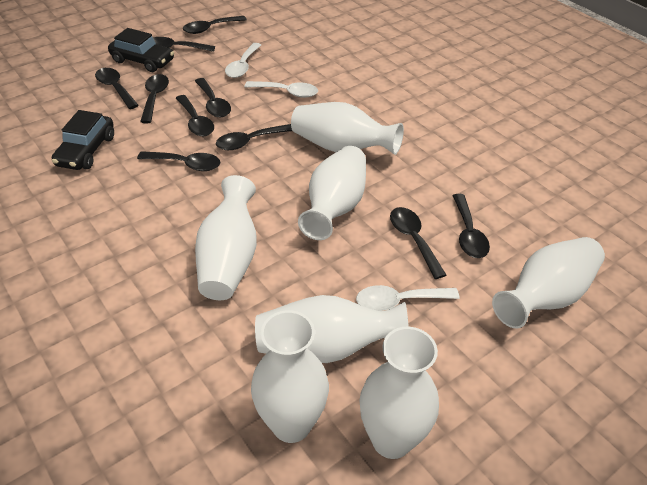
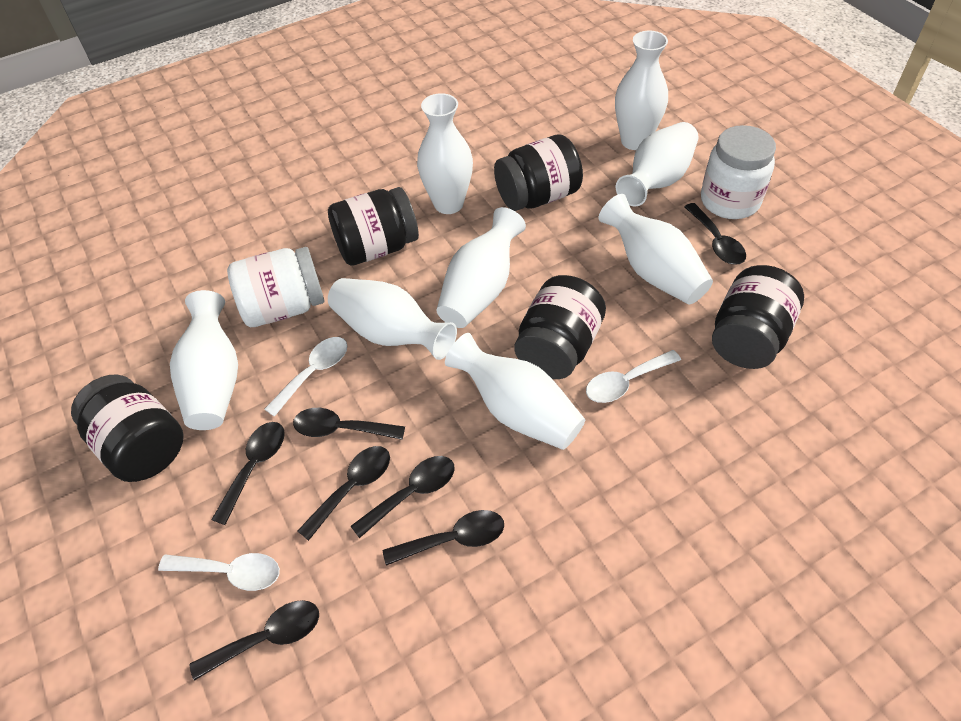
black car: [52,110,114,170] [108,28,174,72] = 2 -> none = 0
black jar: none = 0 -> [71,375,184,482] [328,187,419,266] [494,134,583,211] [514,275,606,379] [712,265,804,369] = 5
black spoon: [95,68,139,109] [137,151,220,171] [140,74,169,123] [153,37,215,52] [176,95,214,136] [183,16,247,34] [195,78,231,117] [216,124,292,150] [390,207,446,279] [452,194,490,258] = 10 -> [189,600,319,681] [211,422,285,525] [293,408,405,440] [298,446,390,541] [351,456,454,538] [383,510,504,566] [684,203,746,265] = 7
white jar: none = 0 -> [227,247,325,327] [701,125,776,219] = 2
white vase: [195,175,257,300] [251,310,329,443] [255,295,409,363] [291,102,404,155] [298,146,366,240] [359,327,439,459] [492,237,605,329] = 7 -> [170,290,238,430] [328,278,457,360] [417,93,473,214] [437,207,526,328] [445,333,585,450] [599,194,713,305] [615,31,668,150] [616,122,698,206] = 8

